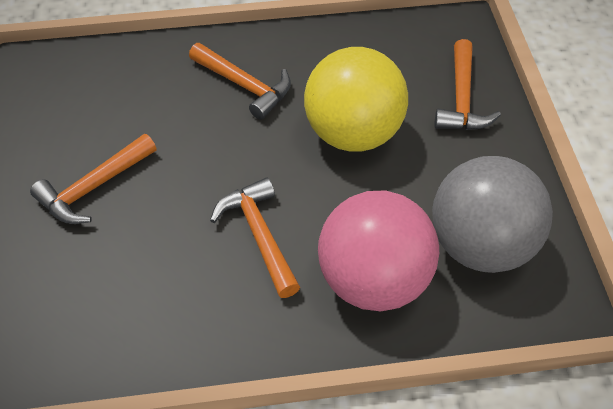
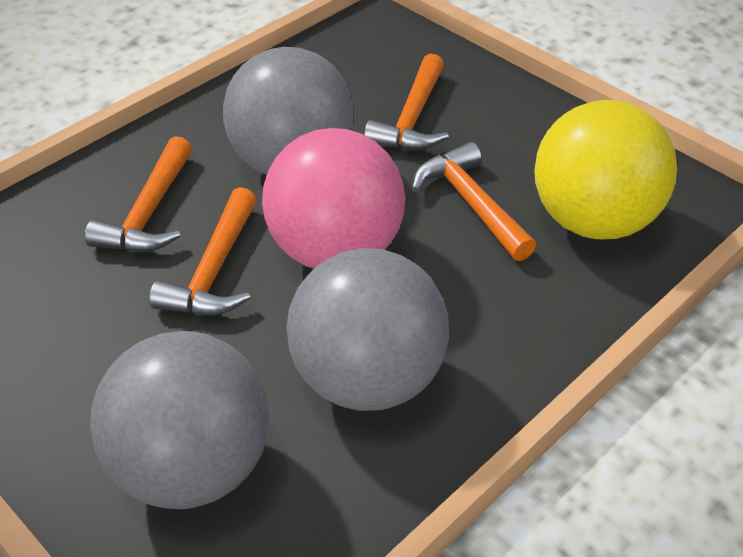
grey ball: [432,156,553,273] = 1 -> [90,331,269,509] [223,47,353,175] [287,248,449,411] = 3

